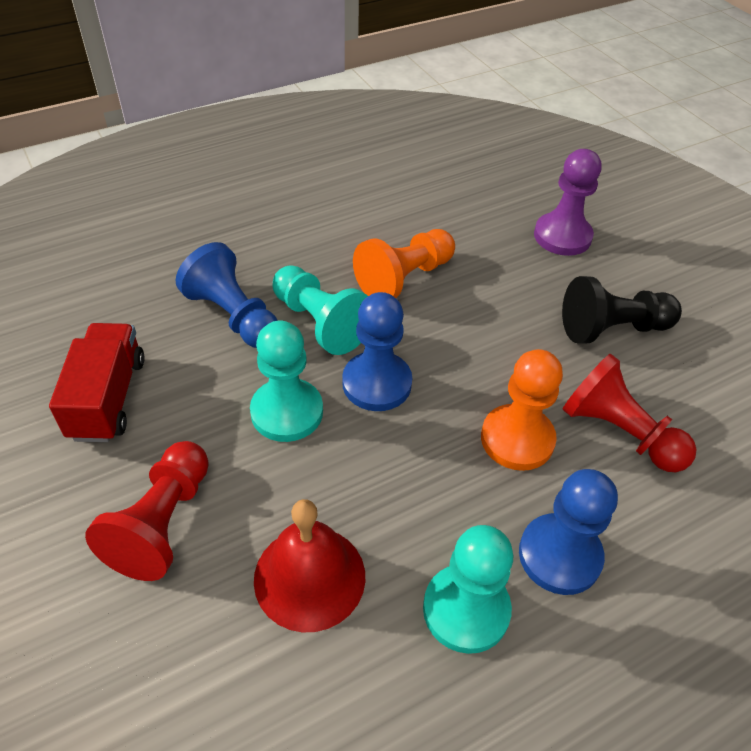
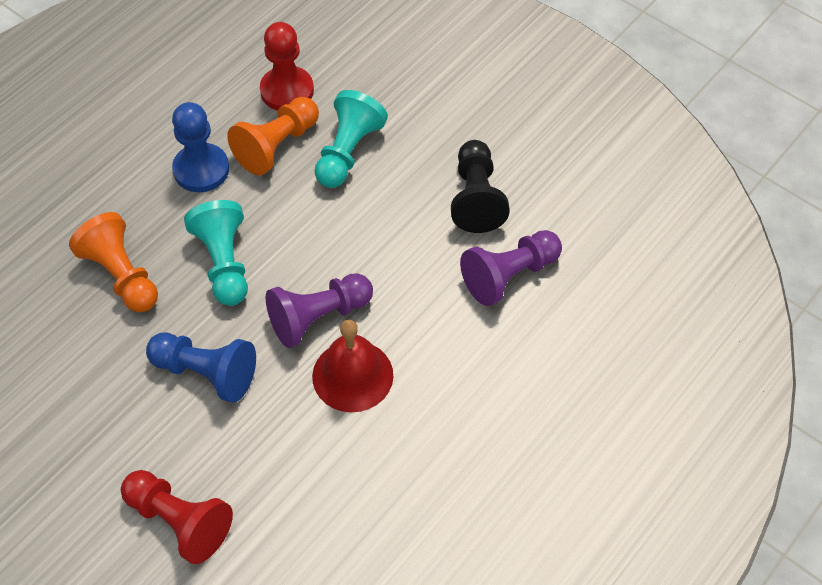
blue pawn: [175,242,278,348] [342,292,412,411] [519,469,618,595] = 3 -> [146,333,256,403] [172,102,229,192] = 2
purple pawn: [534,149,602,256] = 1 -> [266,273,373,348] [460,230,562,306] = 2
red truck: [49,323,145,442] = 1 -> none = 0
turquoise pawn: [250,320,323,442] [273,265,368,355] [423,525,513,654] = 3 -> [184,200,248,306] [314,90,388,188] = 2

